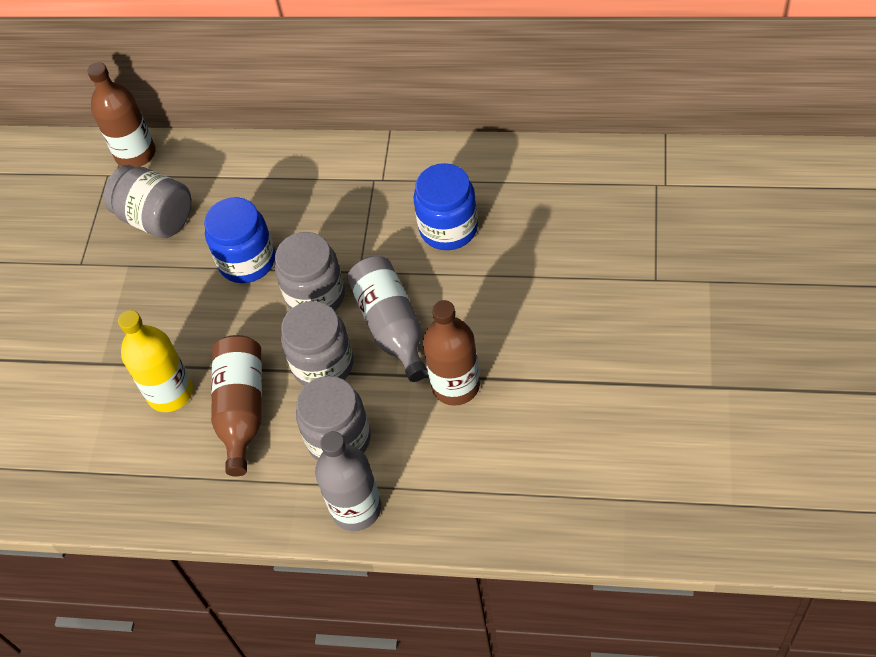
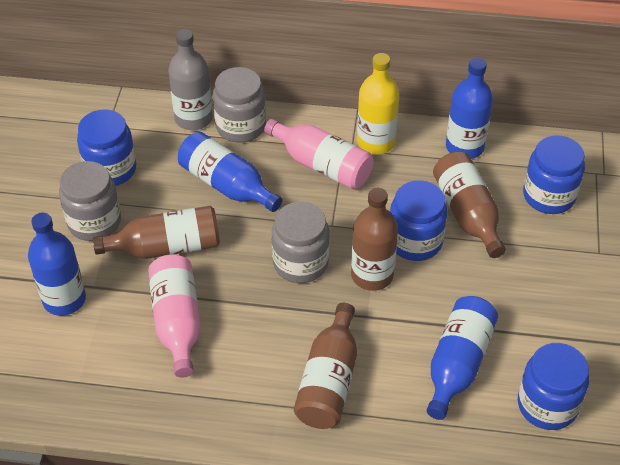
blue bottle: none = 0 -> [28,212,86,316] [178,132,283,212] [427,296,498,420] [446,58,493,159] = 4
blue jar: [204,197,275,283] [413,163,478,250] = 2 -> [77,109,136,186] [390,180,447,261] [518,343,589,430] [523,136,585,214] = 4
brown bottle: [87,62,156,167] [211,335,262,476] [423,300,480,406] = 3 -> [93,206,220,259] [294,303,357,429] [351,188,398,291] [433,152,506,258] = 4
grey bottle: [315,431,381,531] [347,256,428,382] = 2 -> [168,29,213,130] = 1
grey jar: [104,165,192,238] [275,232,345,311] [281,301,353,386] [296,376,371,461] = 4 -> [59,161,121,241] [213,67,266,143] [272,202,330,283] = 3
pink bottle: none = 0 -> [148,254,201,378] [264,119,373,190] = 2

